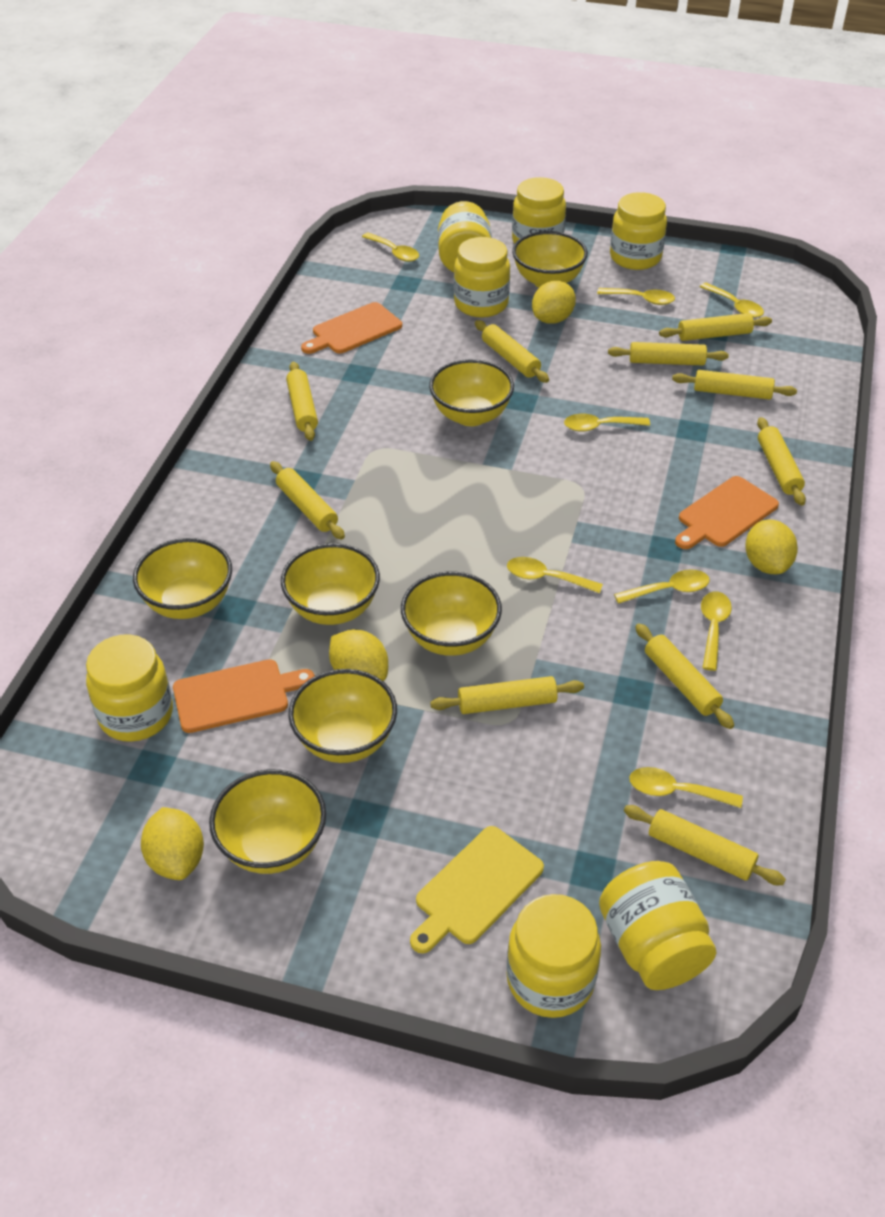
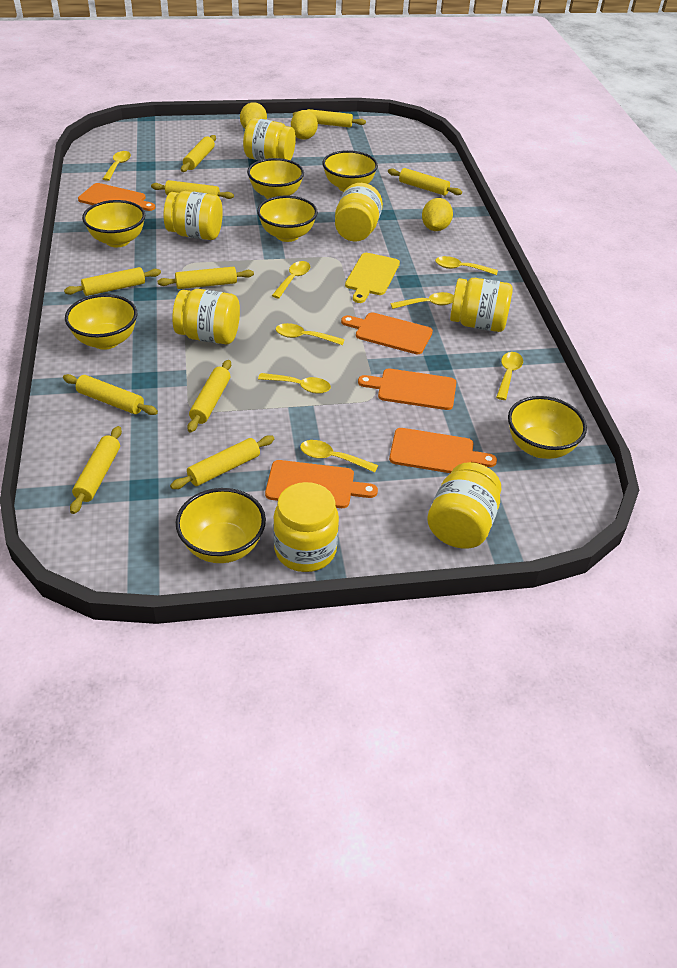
orange cutting board: [173,659,315,733] [301,302,402,354] [675,476,779,549] = 3 -> [78,183,155,211] [265,460,378,508] [341,312,433,354] [358,368,456,410] [389,428,497,473] = 5
yellow lemon: [141,807,204,880] [329,629,388,681] [532,281,576,324] [745,520,798,574] = 4 -> [240,102,267,128] [291,110,318,140] [422,198,453,231] = 3

